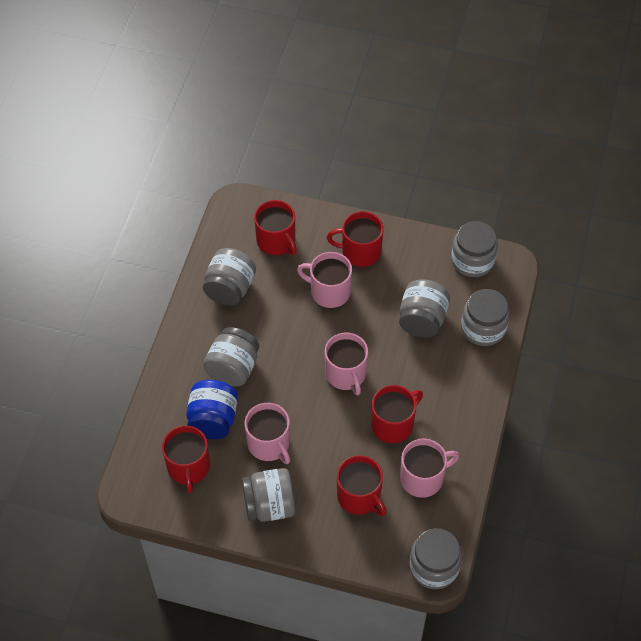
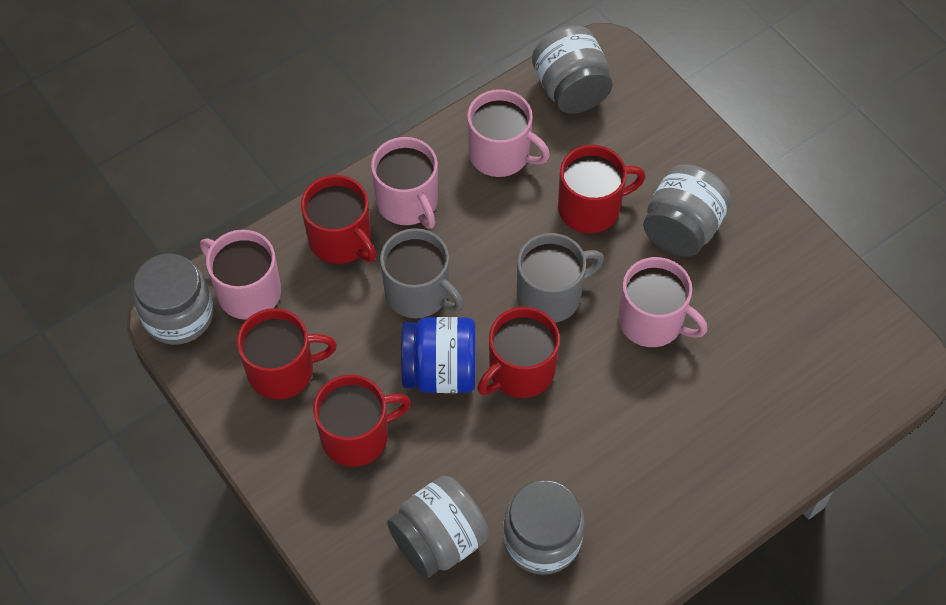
grey jar: [203,248,256,306] [203,327,259,387] [242,468,295,522] [399,279,450,338] [410,528,462,589] [451,221,498,277] [461,289,509,346] = 7 -> [133,253,214,345] [387,476,489,578] [503,480,585,575] [532,26,613,114] [643,165,731,257] = 5
grey mug: none = 0 -> [380,228,464,318] [517,233,604,323] = 2

